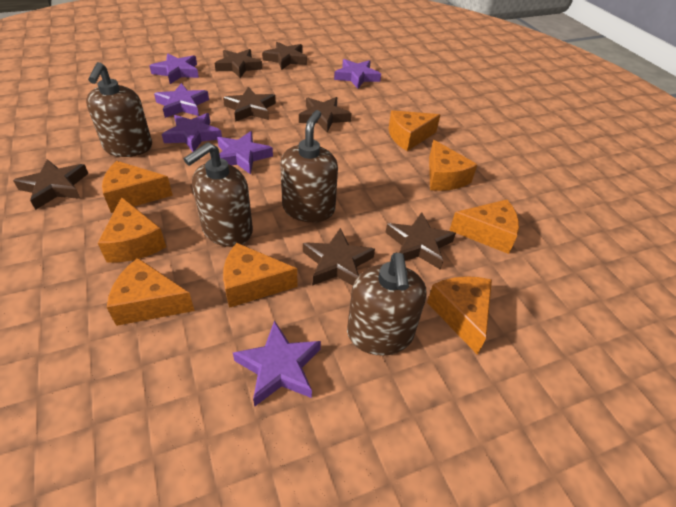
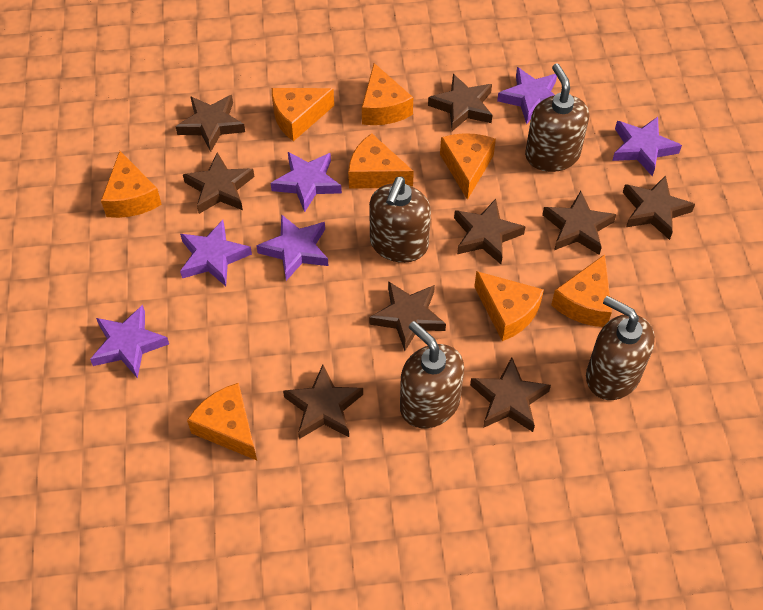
brown star: [13,159,89,210] [214,49,262,78] [223,87,276,122] [262,42,307,70] [299,97,352,133] [303,228,375,286] [385,212,456,270] = 7 -> [176,95,245,152] [183,152,254,214] [283,365,363,439] [369,281,446,351] [428,74,492,131] [454,199,526,264] [470,357,551,432] [542,191,616,255] [623,175,695,240] = 9

